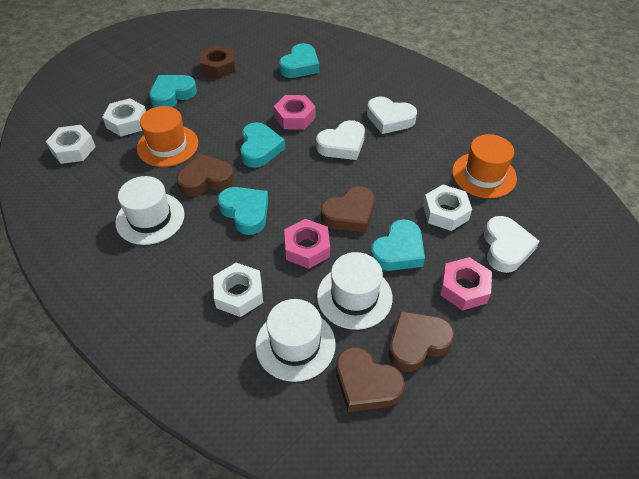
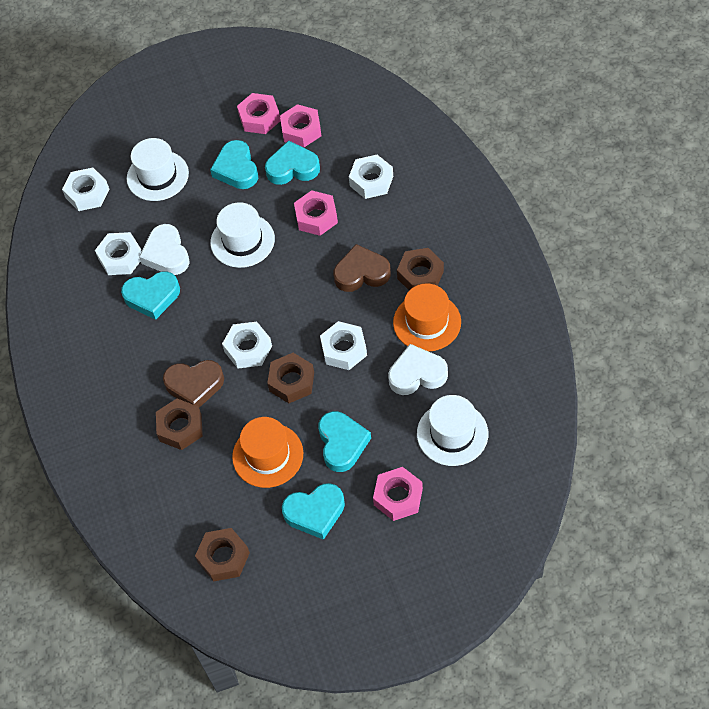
brown heart: [177,153,234,196] [321,186,375,233] [336,347,405,412] [389,311,455,372] = 4 -> [163,360,224,408] [333,244,391,292] = 2
brown nut: [200,46,235,79] = 1 -> [156,398,203,450] [195,528,250,582] [267,353,314,403] [397,248,444,290] = 4
pink nut: [274,95,316,130] [284,219,330,269] [440,257,492,311] = 3 -> [237,93,281,134] [280,104,322,147] [294,190,338,236] [373,467,423,521] = 4
white heart: [316,120,365,160] [367,96,417,134] [484,216,540,273] = 3 -> [139,224,190,275] [388,344,448,395] = 2
white nut: [46,125,96,164] [102,98,146,136] [213,263,263,317] [423,184,472,231] = 4 -> [62,168,109,211] [95,232,141,275] [222,322,272,368] [320,321,367,370] [349,155,393,199] = 5

